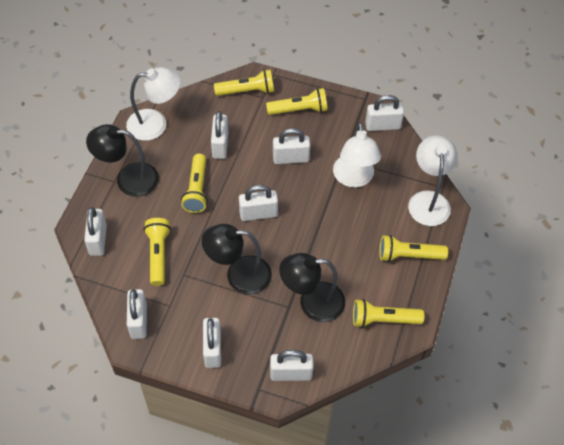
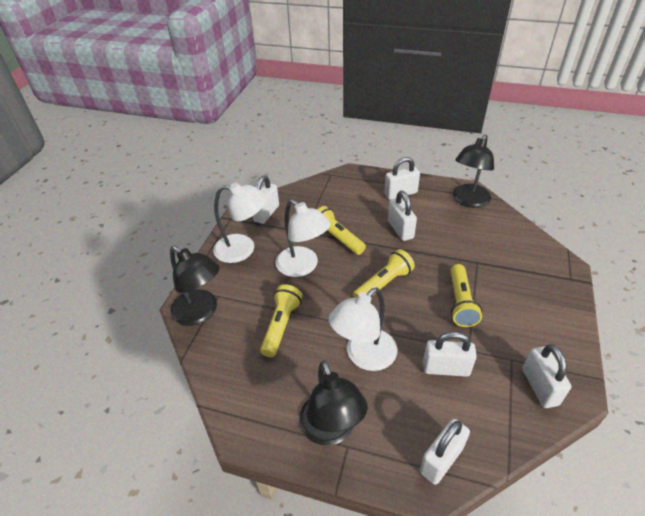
white padlock: [84,207,107,256] [127,289,147,339] [203,318,221,368] [211,111,228,159] [239,185,278,221] [270,350,313,381] [273,128,310,164] [365,95,404,131] = 8 -> [252,176,279,224] [384,157,420,200] [388,191,417,241] [420,419,470,485] [423,331,477,377] [522,344,571,408] = 6
yellow flashlight: [144,218,171,286] [181,153,208,213] [214,69,274,96] [266,88,327,115] [353,299,424,328] [379,235,448,262] = 6 -> [260,284,303,357] [317,206,366,255] [353,249,415,298] [451,264,482,327] = 4

